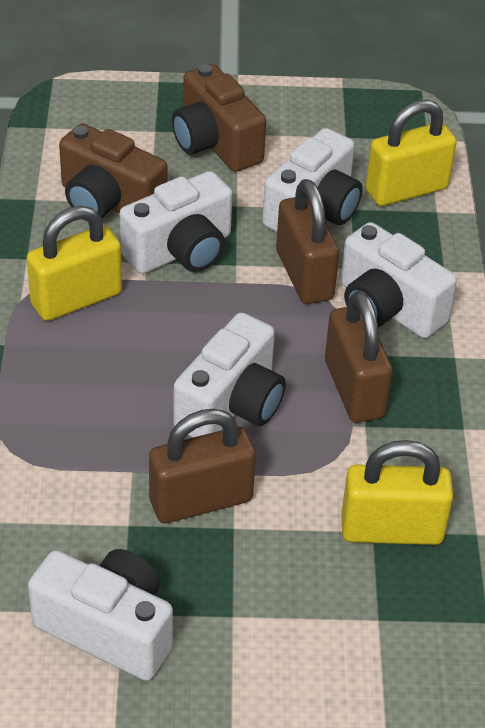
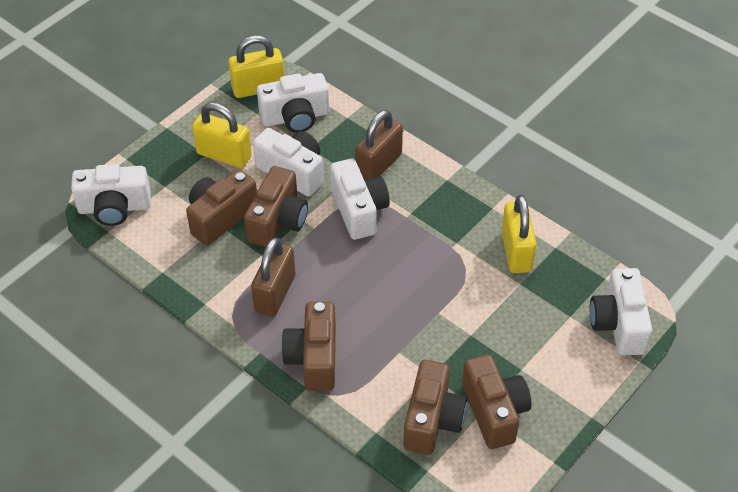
brown camera: [59,123,167,219] [172,64,266,172] = 2 -> [186,169,257,246] [244,166,308,247] [281,302,336,391] [403,360,467,455] [462,355,531,449] = 5
brown padlock: [149,409,256,523] [276,179,339,304] [325,291,393,423] = 3 -> [251,237,296,317] [355,110,403,180] = 2

